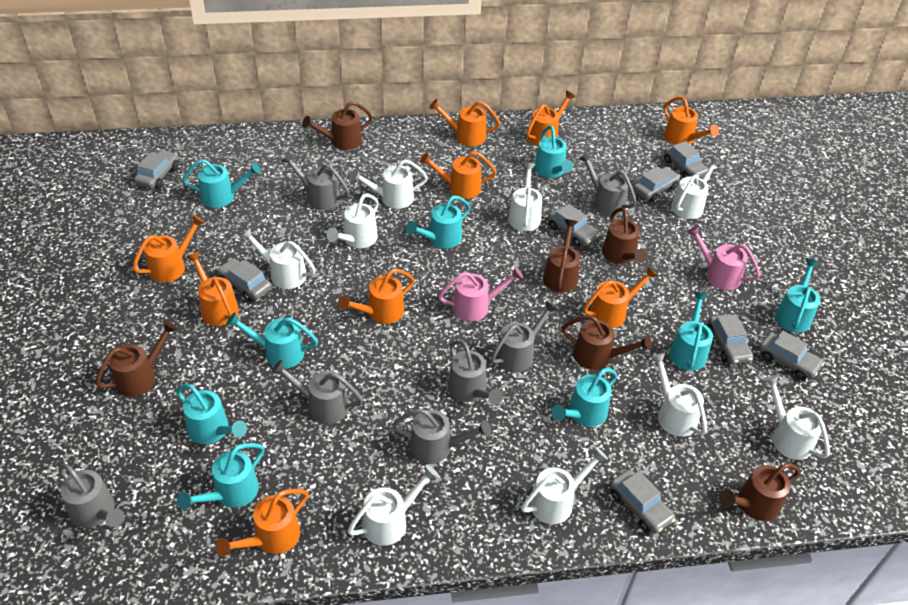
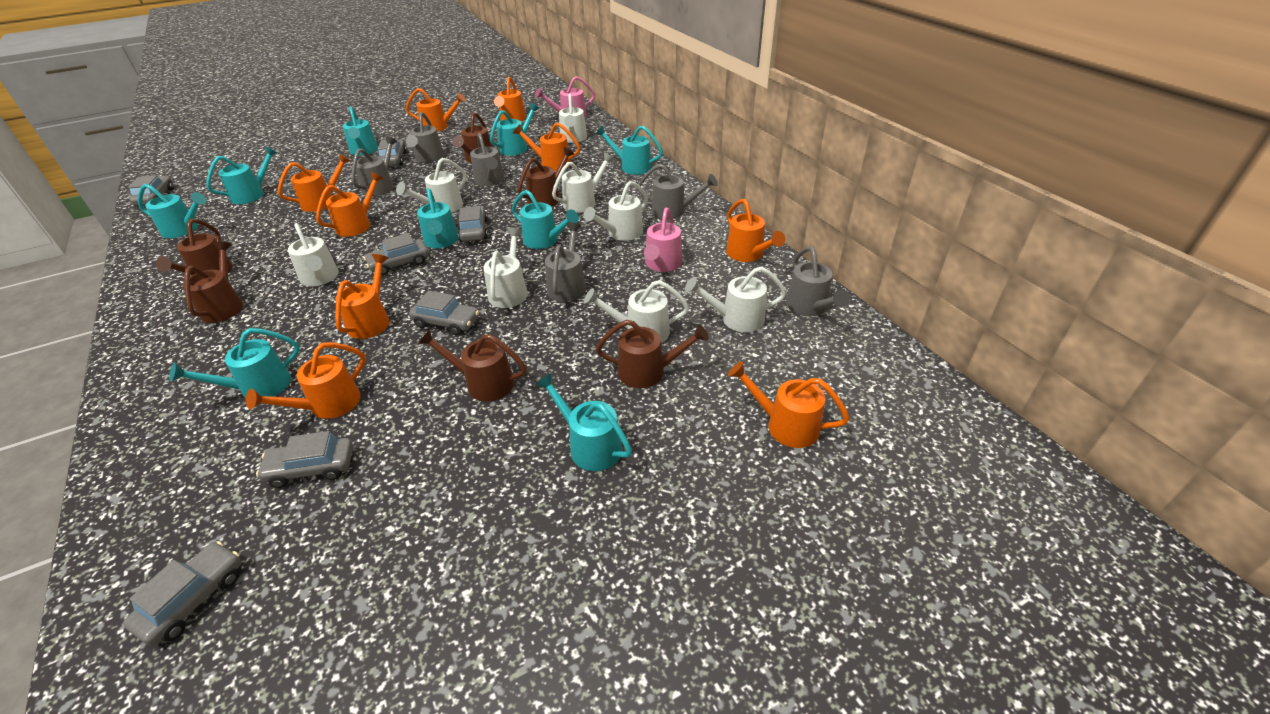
grey car: [134,150,179,189] [217,258,272,301] [548,204,600,247] [610,469,676,534] [633,166,680,202] [664,141,708,178] [707,314,753,364] [759,331,824,380] = 8 -> [123,541,241,646] [128,175,174,207] [256,431,353,488] [364,233,429,275] [378,139,407,166] [409,291,479,335] [458,206,488,242] = 7
grey watering can: [58,464,125,528] [271,360,363,424] [282,153,350,210] [392,409,491,464] [447,340,503,405] [491,301,558,373] [579,153,637,216] = 7 -> [351,136,397,197] [406,112,444,163] [470,133,505,186] [545,222,586,302] [638,164,718,219] [786,247,850,316] = 6
white watering can: [240,228,316,289] [326,193,379,248] [348,465,439,546] [350,160,428,209] [508,163,542,231] [521,447,608,524] [651,353,707,437] [671,157,722,219] [763,375,830,460] = 9 -> [288,223,339,286] [396,158,467,212] [483,228,528,308] [552,152,615,213] [559,94,587,143] [584,181,648,241] [584,280,689,343] [685,267,786,332] = 8

